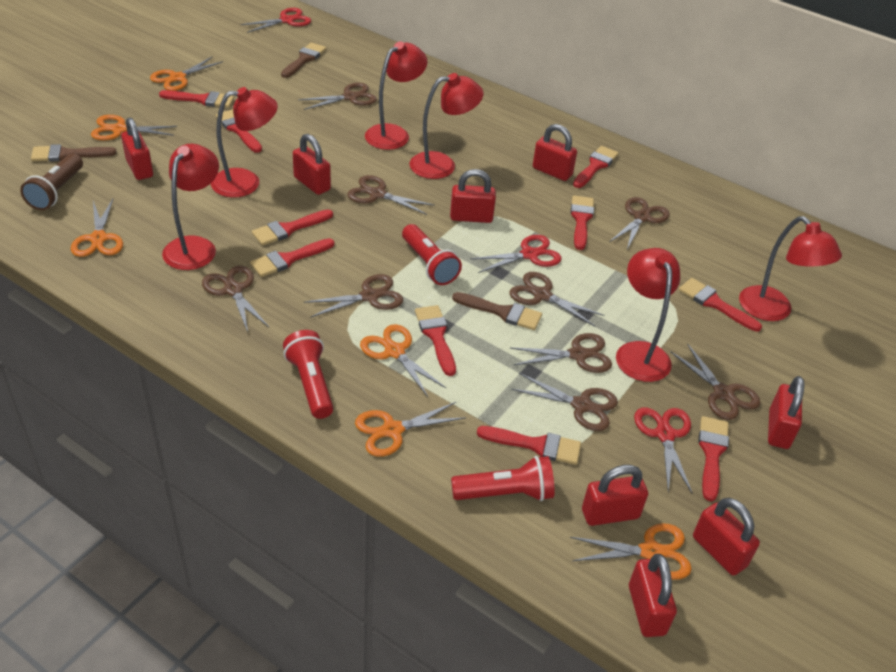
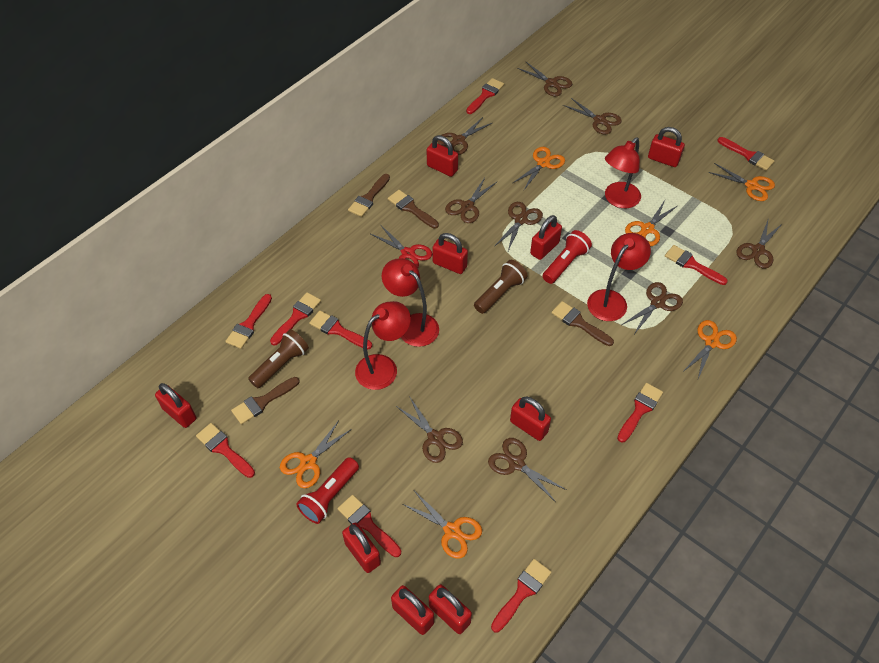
brown brush: [31,144,117,162] [281,42,326,78] [452,292,542,330] = 3 -> [231,377,300,424] [348,174,390,217] [388,190,439,229] [551,301,614,346] = 4
brown flashlight: [20,154,83,210] = 1 -> [248,329,309,388] [474,260,527,314] = 2
red flashlight: [283,330,333,419] [402,224,462,285] [451,456,554,501] = 3 -> [296,457,359,524] [543,230,592,284] = 2
red lamp: [162,144,219,270] [211,87,278,198] [365,41,428,150] [409,73,483,179] [616,248,680,382] [739,216,842,321] = 6 -> [355,301,411,390] [382,259,439,347] [587,233,651,321] [605,137,641,208] = 4
red padlock: [121,118,153,180] [293,134,331,195] [450,169,496,223] [533,124,577,181] [582,465,648,526] [629,554,677,637] [693,498,760,576] [768,376,804,449] = 8 -> [155,383,196,428] [342,522,381,573] [391,585,434,635] [427,135,458,177] [429,584,472,634] [432,233,468,274] [510,396,551,441] [530,215,562,260] [648,127,685,167] = 9
red scissors: [241,8,311,33] [471,235,561,273] [634,407,693,494] = 3 -> [371,226,432,268] = 1

